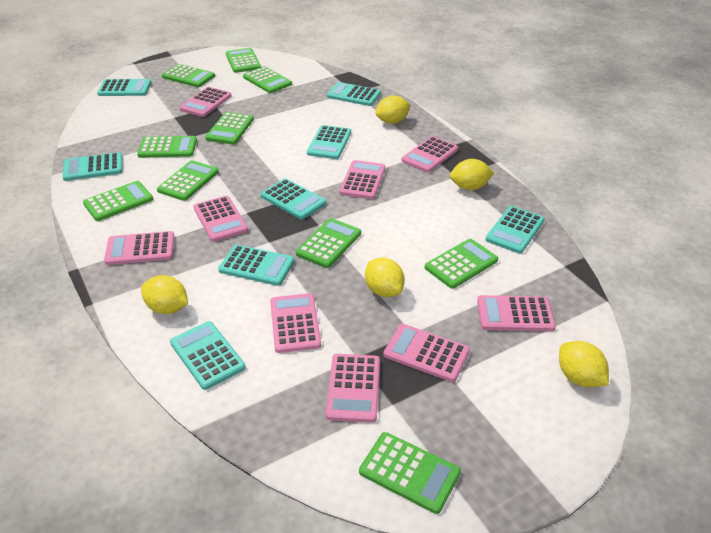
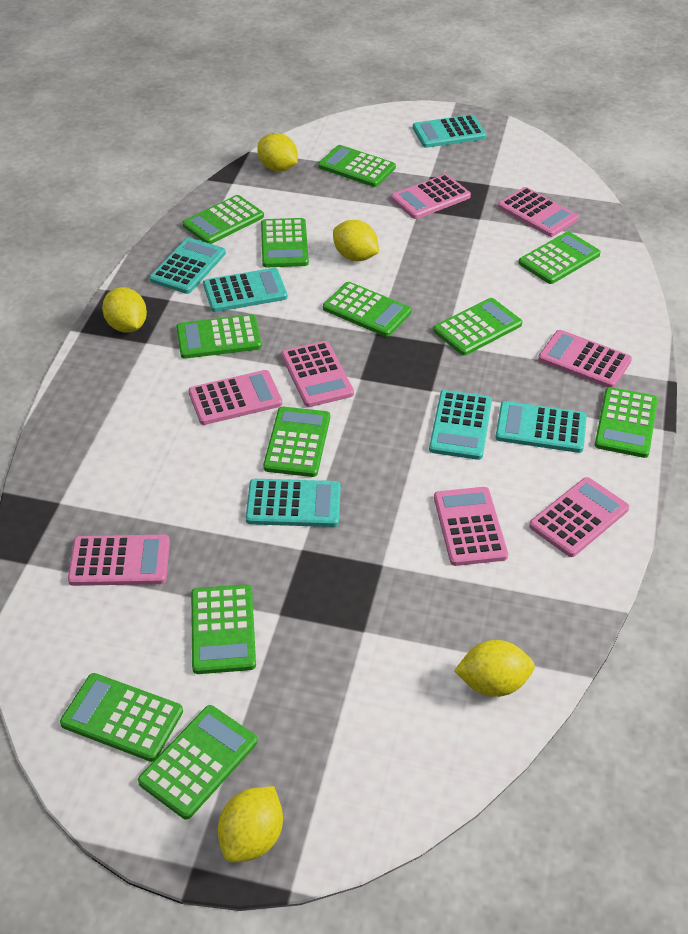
green calculator: [83,181,153,221] [137,136,197,158] [157,160,219,201] [162,64,215,87] [205,112,254,145] [226,48,261,73] [243,66,292,93] [296,218,361,268] [359,432,461,514] [425,239,498,289] = 10 -> [60,673,183,762] [138,705,258,819] [176,314,262,359] [182,195,264,244] [191,584,256,674] [261,218,309,267] [263,407,330,477] [318,145,396,187] [323,282,412,337] [433,298,522,355] [519,231,601,284] [595,387,658,458] = 12
pink calculator: [104,231,174,265] [179,87,232,117] [194,196,248,242] [270,293,321,353] [326,354,380,423] [339,160,386,199] [384,324,470,382] [401,136,458,172] [477,295,556,331] = 9 -> [68,535,170,586] [188,370,282,425] [281,341,354,407] [391,174,471,219] [434,487,508,566] [498,187,579,237] [529,477,629,557] [538,330,632,388] = 8
turquoise calculator: [62,152,123,181] [97,79,151,96] [170,321,246,390] [218,245,295,286] [260,178,326,220] [307,125,351,159] [327,82,381,106] [485,206,545,254] = 8 -> [150,237,226,294] [203,268,288,312] [246,479,341,527] [413,115,486,148] [429,390,492,460] [495,401,587,453] = 6

